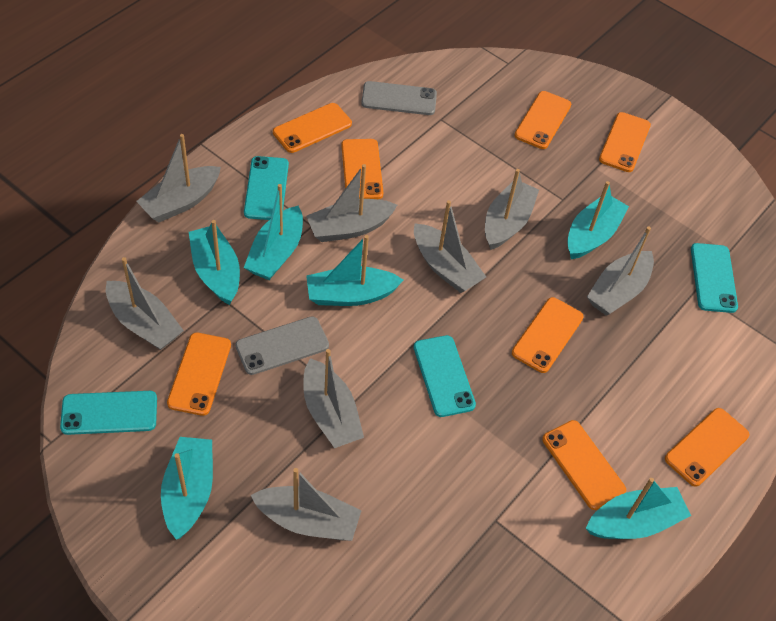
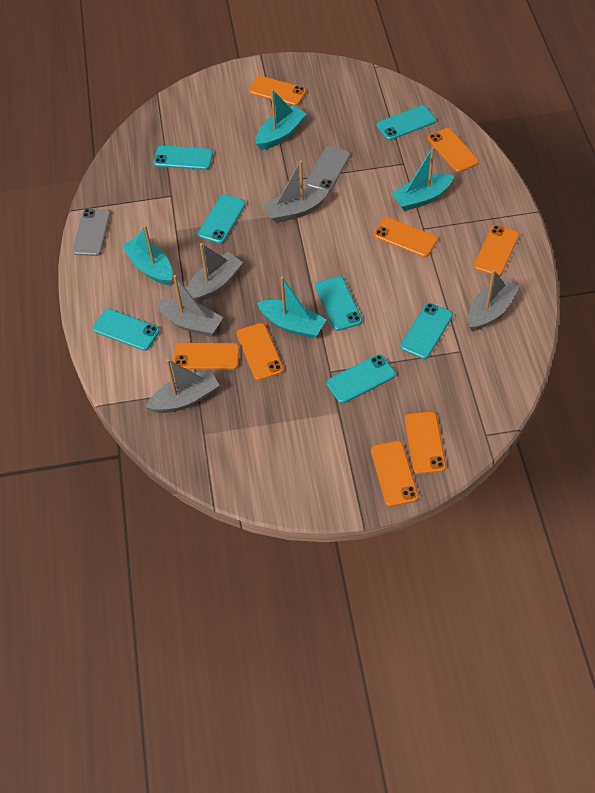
grey boat: [106,257,184,350] [136,134,221,222] [251,468,362,541] [303,349,364,448] [306,164,397,242] [414,200,486,293] [485,169,539,250] [587,227,654,316] = 8 -> [146,359,220,413] [155,275,223,337] [186,243,243,303] [263,160,329,223] [468,270,519,331] = 5
turquoise boat: [161,437,213,540] [189,220,240,305] [244,184,303,280] [306,235,403,306] [567,181,629,259] [586,478,691,539] = 6 -> [122,225,173,285] [256,89,306,150] [257,276,326,339] [391,147,454,211] = 4
turquoise phone: [60,391,157,435] [244,156,289,220] [414,335,476,417] [691,243,738,313] = 4 -> [93,309,160,351] [153,146,213,170] [198,195,246,244] [315,276,362,331] [326,354,396,404] [377,105,436,140] [400,303,453,359] = 7

